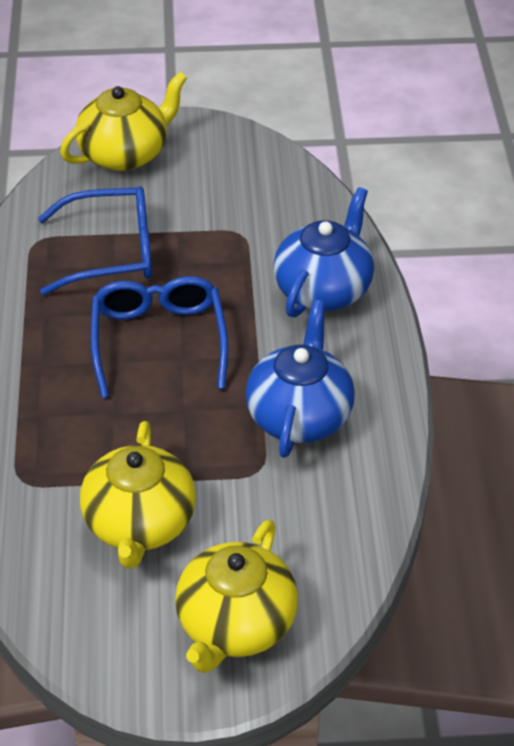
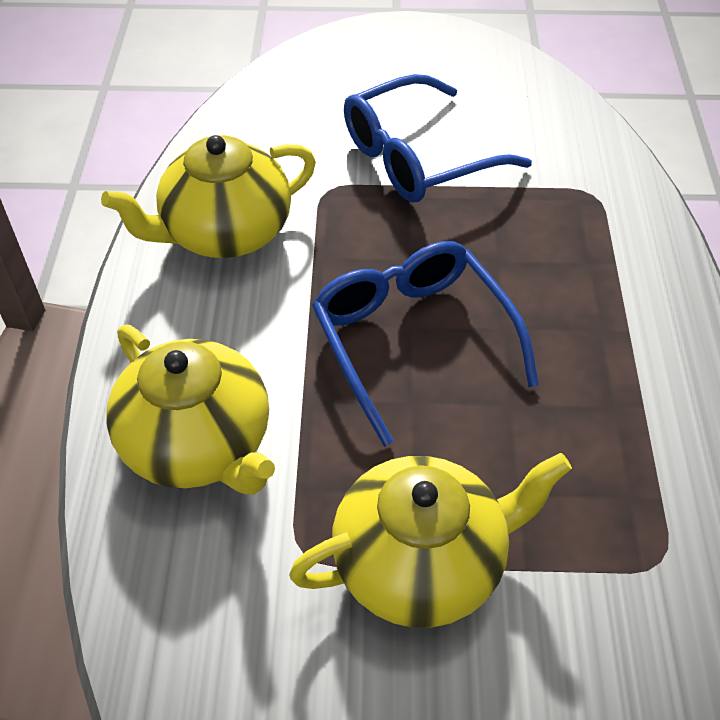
blue teapot: [245,300,355,458] [273,187,374,318] = 2 -> none = 0

